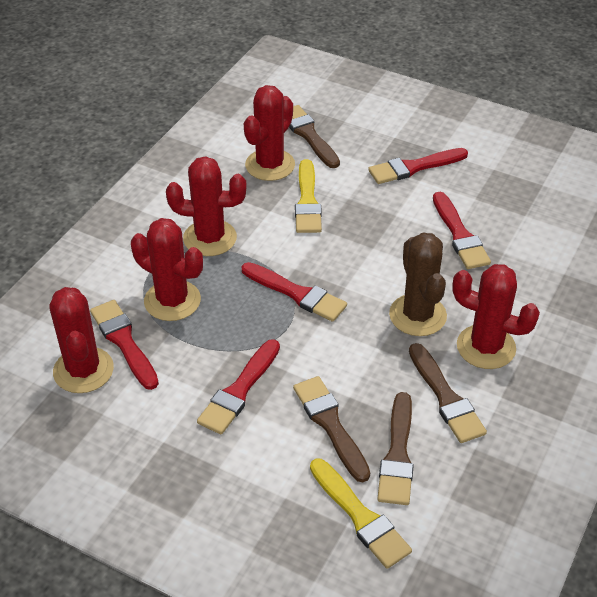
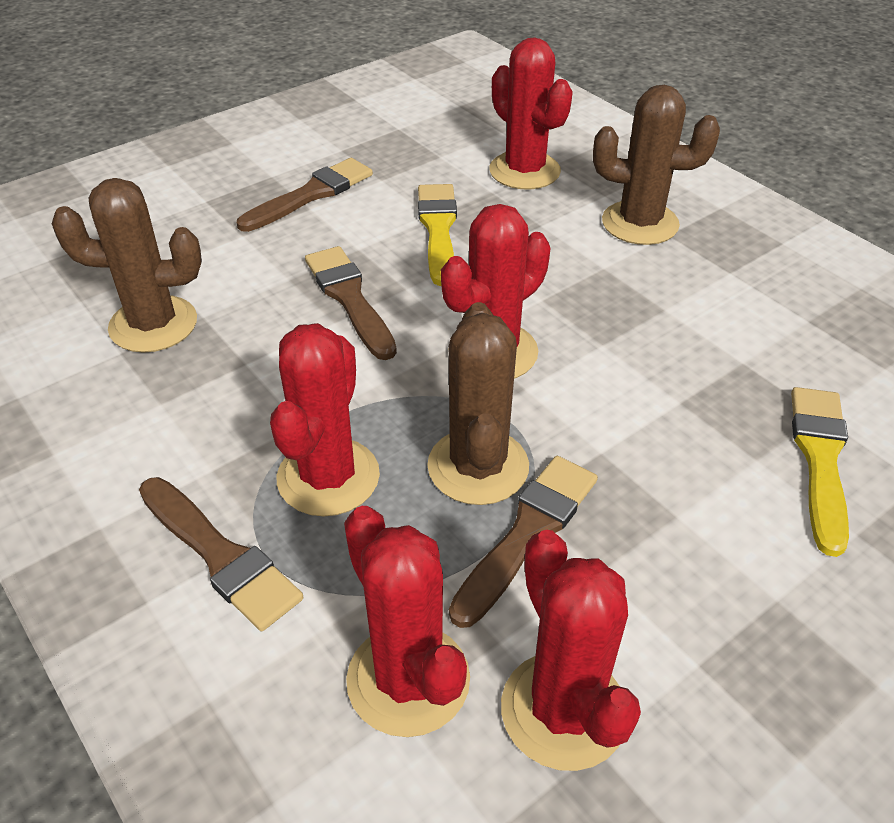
brown cactus: [389,232,447,336] = 1 -> [52,178,202,353] [427,302,529,505] [593,85,720,245] = 3
red brush: [90,300,159,390] [197,339,280,434] [242,262,347,322] [368,148,468,184] [433,192,491,269] = 5 -> none = 0

